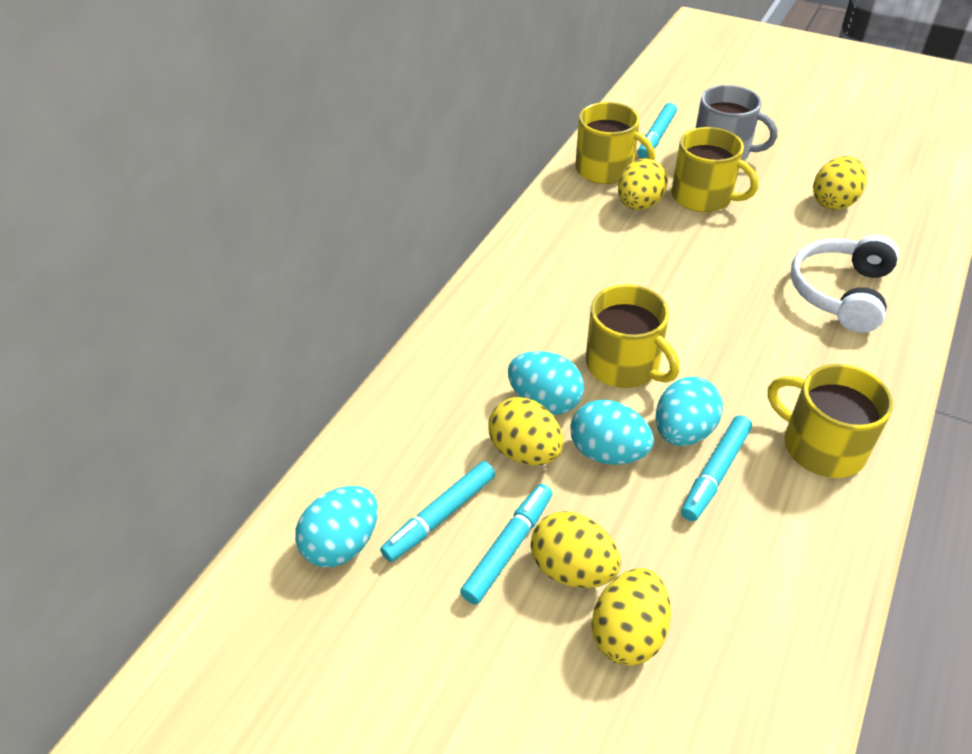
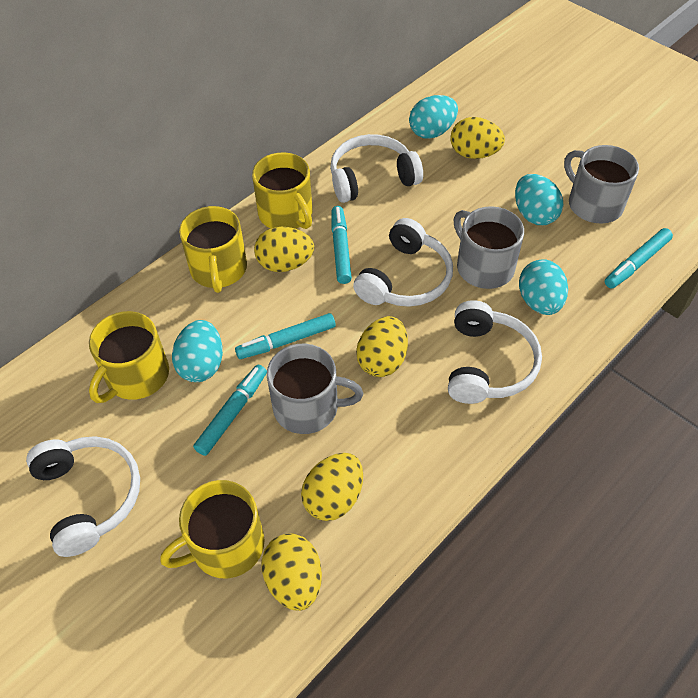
grey mug: [696,85,777,160] = 1 -> [267,344,363,434] [453,206,524,289] [564,145,639,224] = 3
white headphones: [790,235,899,333] = 1 -> [26,436,140,557] [330,134,423,203] [353,218,453,307] [448,300,542,404] = 4

